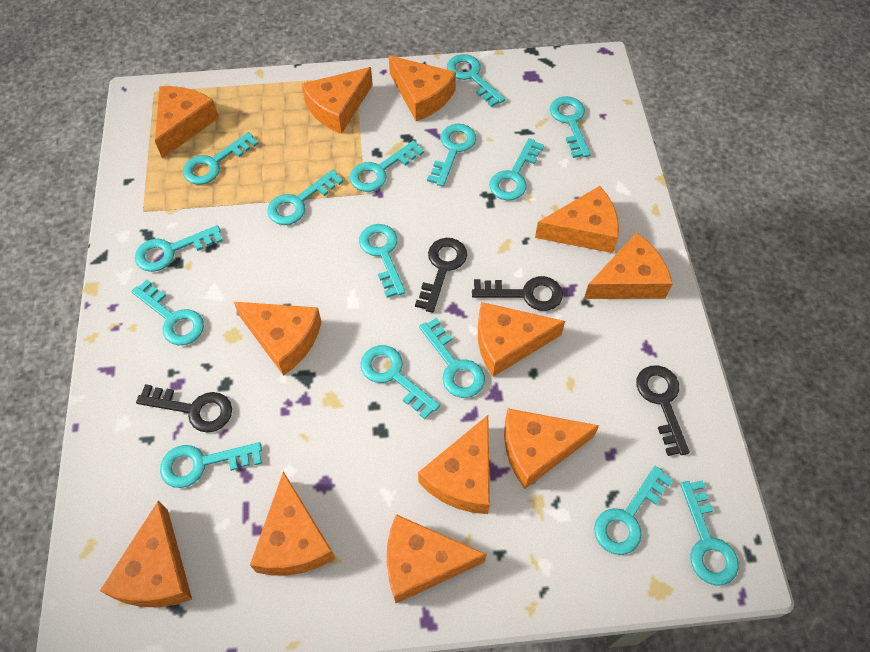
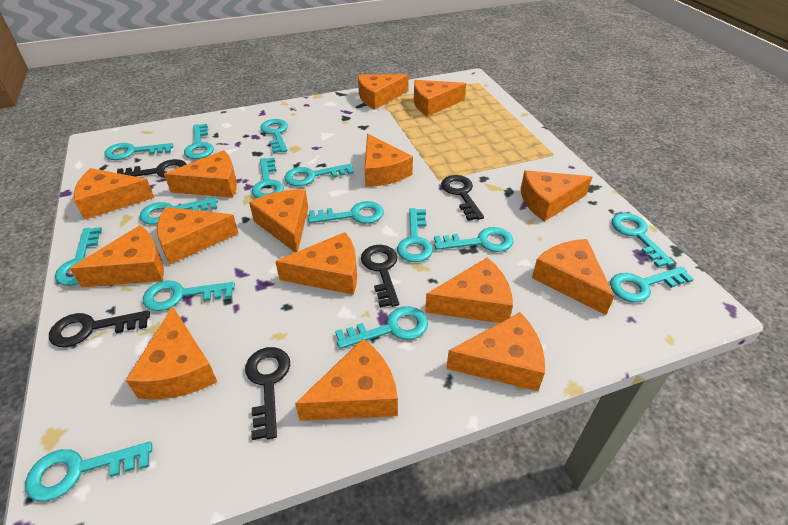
black key: [136,384,232,433] [415,238,467,313] [472,276,563,311] [636,365,690,456] = 4 -> [49,310,150,347] [117,159,187,178] [245,347,290,440] [361,245,399,307] [441,175,484,221] = 5
orange cheese: [100,500,192,607] [155,86,219,159] [234,302,321,376] [250,471,335,575] [302,67,373,134] [387,514,487,603] [389,55,456,121] [418,415,490,514] [478,302,565,377] [504,409,599,489] [535,186,619,253] [584,232,673,299] = 12 -> [70,225,164,287] [73,168,155,220] [126,306,217,400] [157,207,239,264] [164,150,237,198] [249,189,308,252] [275,232,357,295] [295,339,398,421] [358,74,409,110] [365,134,413,187] [414,80,466,117] [425,257,513,323] [446,312,545,391] [521,170,592,222] [532,239,615,315] = 15

